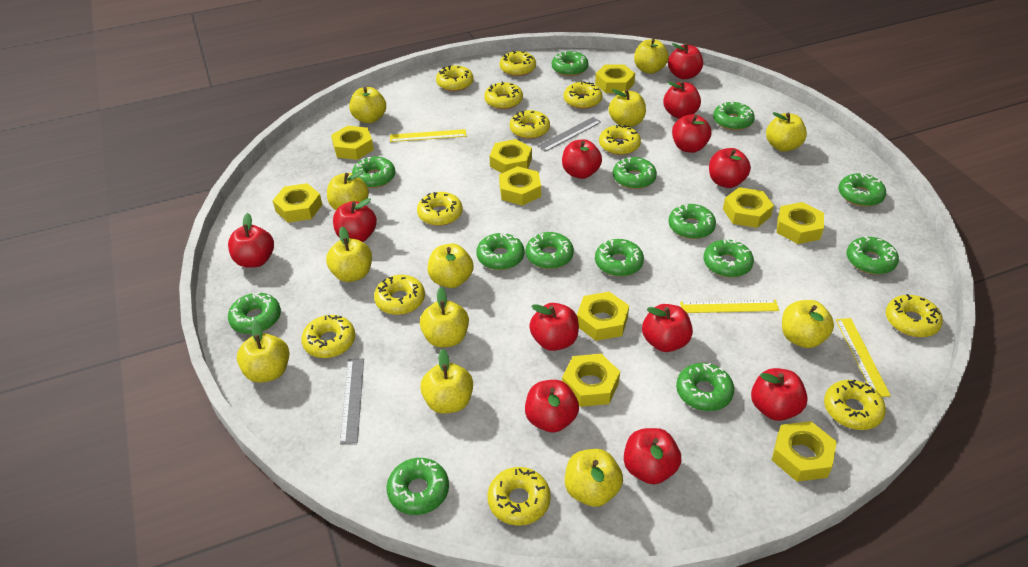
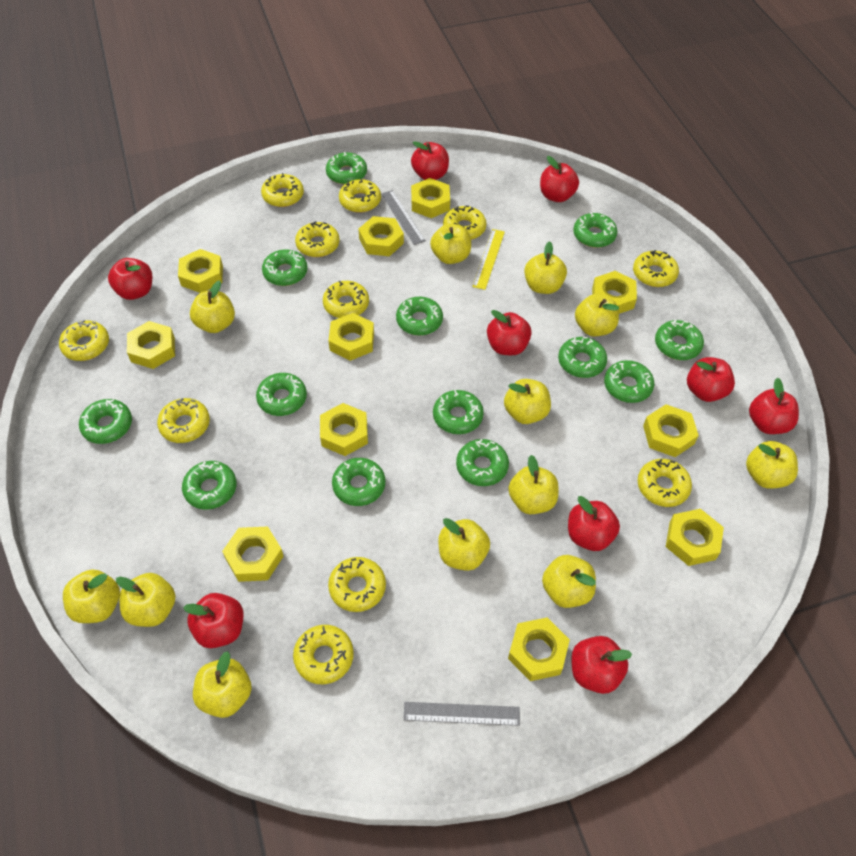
green donut: [228,292,281,334] [352,156,395,188] [386,458,449,515] [476,233,524,270] [526,232,574,269] [552,51,589,76] [595,239,644,277] [613,157,657,189] [668,204,716,239] [676,363,734,411] [704,239,754,277] [713,101,755,130] [838,173,886,207] [847,236,899,275] = 14 -> [79,399,132,444] [182,461,237,510] [256,373,307,416] [262,249,308,286] [326,152,367,185] [332,458,385,506] [396,297,443,336] [433,390,484,434] [456,439,509,486] [558,337,607,378] [573,212,617,248] [604,360,654,403] [655,320,704,360] = 13
red apple: [228,213,274,268] [333,198,377,242] [525,380,579,433] [529,303,579,351] [562,139,602,179] [624,428,681,484] [642,304,693,352] [663,81,701,119] [668,43,703,80] [672,114,711,153] [709,148,751,188] [751,368,808,421] = 12 -> [108,258,152,300] [183,593,244,648] [411,141,449,180] [487,310,532,355] [540,156,579,202] [568,496,620,551] [571,636,632,694] [687,357,735,402] [749,378,799,434] = 9
yellow donut: [301,315,355,358] [374,275,425,315] [417,192,463,226] [436,65,474,91] [484,81,523,109] [488,467,551,526] [500,50,536,76] [510,110,550,139] [564,81,602,109] [599,125,641,155] [824,379,886,430] [886,294,943,337] = 12 -> [59,320,109,361] [157,398,210,443] [261,173,304,207] [293,625,354,684] [295,221,340,257] [323,281,369,318] [328,557,386,612] [339,178,381,213] [443,206,486,240] [633,250,679,287] [637,459,692,507] = 11
yellow nut: [273,183,322,223] [331,126,374,160] [490,139,532,173] [499,166,541,206] [562,354,620,407] [577,292,629,341] [595,65,635,93] [723,187,774,228] [772,421,837,482] [777,202,824,244] = 10 -> [127,321,175,369] [178,249,223,293] [222,526,284,582] [320,403,368,456] [328,313,374,361] [358,216,404,256] [411,178,450,218] [508,618,570,681] [592,271,637,314] [643,404,699,457] [666,509,724,566] = 11
yellow ruler: [390,129,466,142] [680,299,779,313] [836,318,891,397] = 3 -> [472,229,505,290] = 1

